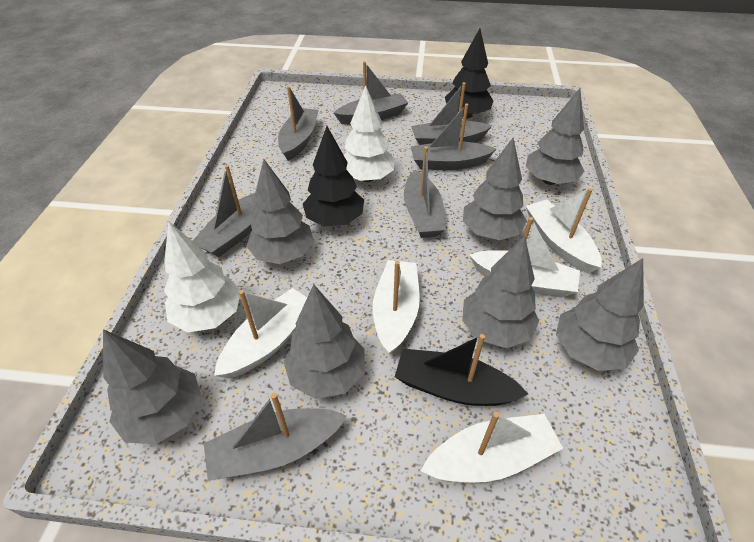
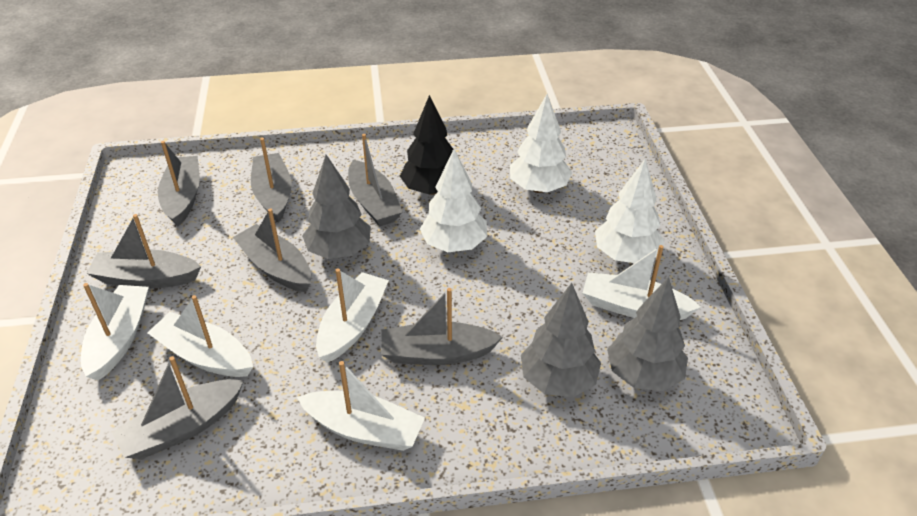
black boat: [395,334,528,406] = 1 -> none = 0
black tree: [303,126,364,226] [445,29,493,118] = 2 -> [400,95,453,195] = 1
grey tree: [103,329,202,444] [246,159,314,264] [283,284,364,399] [462,236,539,348] [463,138,527,240] [526,88,584,185] [556,258,644,371] = 7 -> [302,155,371,259] [521,283,601,397] [607,277,688,391] = 3
white tree: [164,221,240,333] [344,85,394,182] = 2 -> [420,149,487,252] [510,94,572,193] [595,159,665,263] = 3

